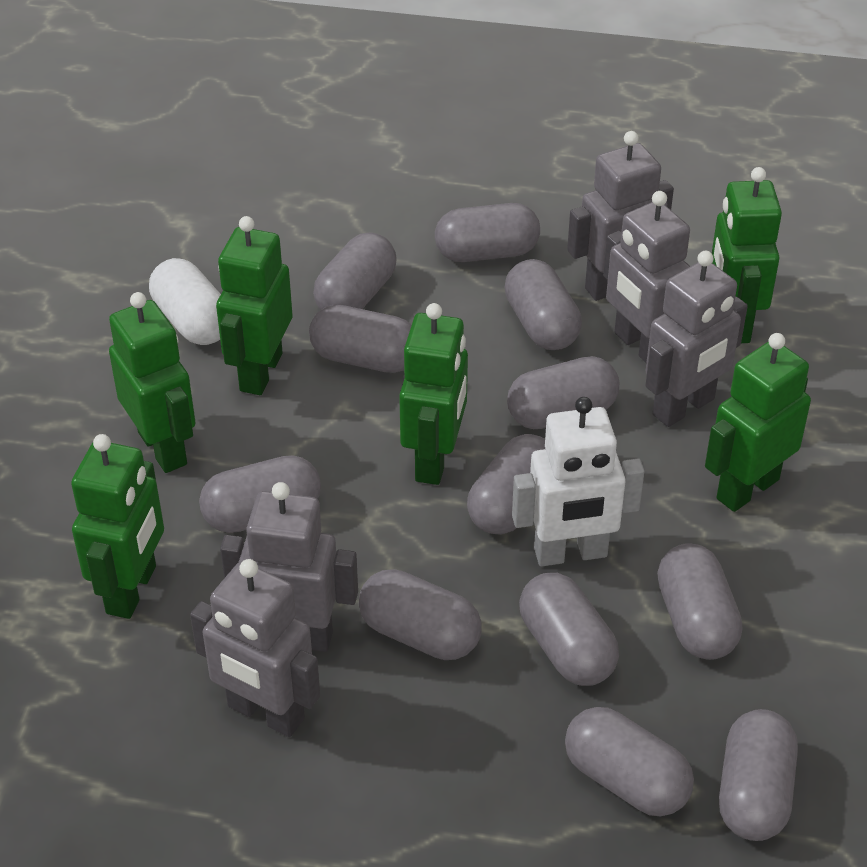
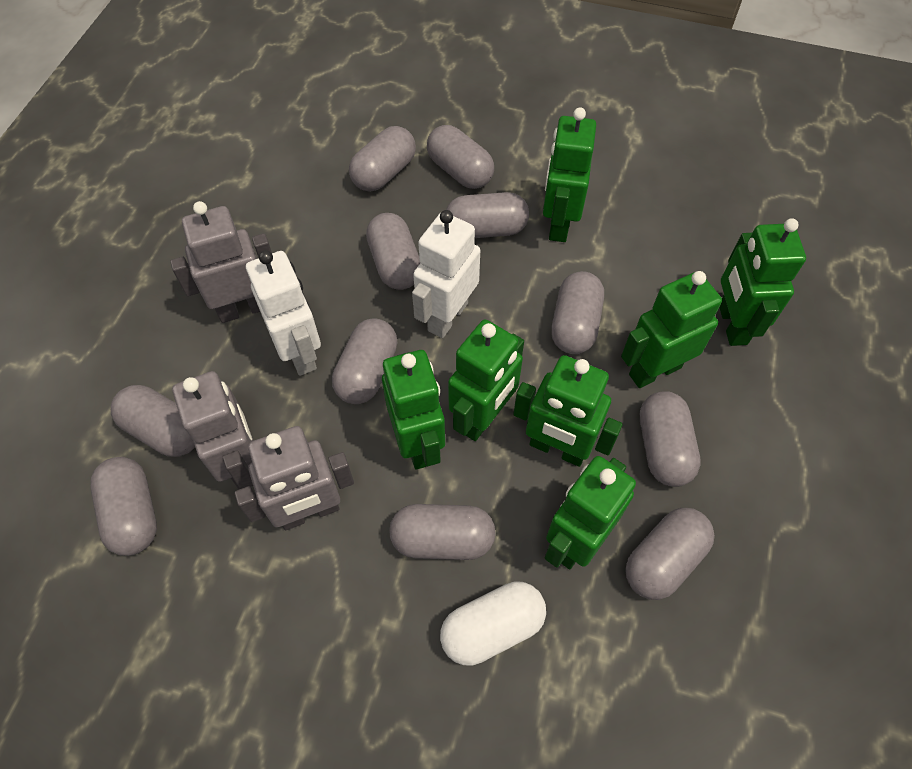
green robot: [71,434,164,619] [109,292,196,473] [216,216,293,395] [399,303,468,485] [705,333,811,512] [712,167,782,343] = 6 -> [382,350,445,470] [448,319,524,441] [513,355,622,467] [543,108,596,242] [545,456,636,569] [621,271,722,388] [719,218,806,346] = 7
grey capsule: [199,455,321,533] [309,305,412,373] [313,232,397,310] [359,569,482,660] [435,203,540,262] [467,434,545,535] [504,259,582,350] [507,356,619,429] [519,573,619,686] [565,707,694,816] [657,543,742,660] [719,709,798,841] = 12 -> [90,457,157,556] [111,385,195,457] [332,318,397,404] [349,126,416,192] [366,213,420,290] [389,504,496,560] [427,125,494,189] [446,192,529,238] [551,271,604,354] [625,508,715,600] [640,391,701,487] = 11
grey robot: [190,559,320,737] [220,482,358,652] [567,131,674,301] [603,191,690,362] [645,251,748,427] = 5 -> [170,201,272,323] [172,371,253,489] [235,426,354,530] = 3
white robot: [512,397,644,567] = 1 -> [246,250,321,376] [412,210,480,338] = 2

